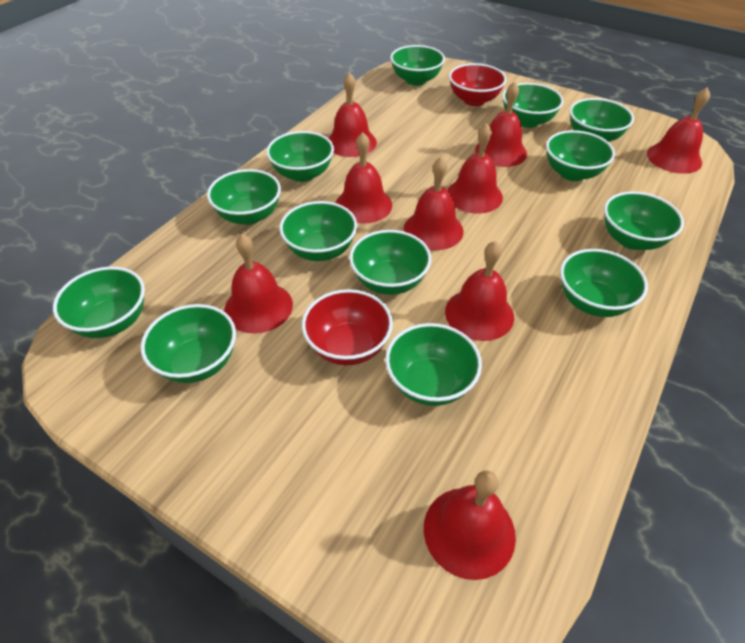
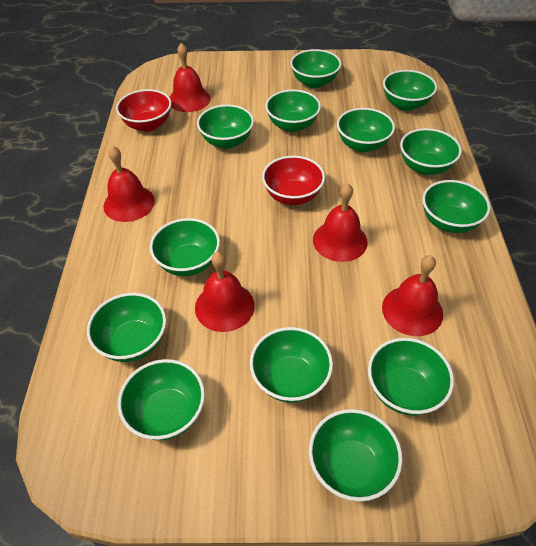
red bell: [224,234,293,334] [328,73,377,157] [336,132,392,224] [403,157,463,250] [424,471,516,580] [445,241,514,341] [447,123,503,214] [475,81,527,167] [647,87,710,174] = 9 -> [103,146,155,222] [170,43,211,112] [195,252,255,332] [313,183,368,262] [382,255,443,336] = 5

